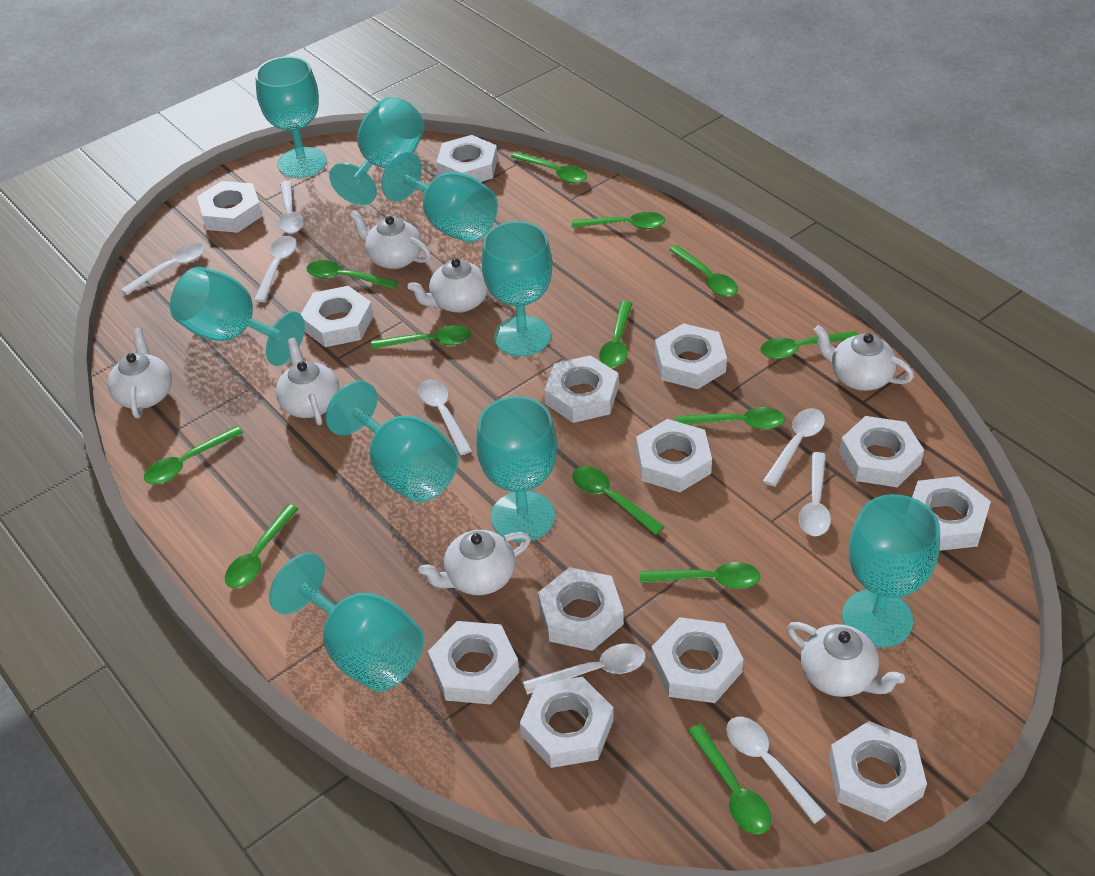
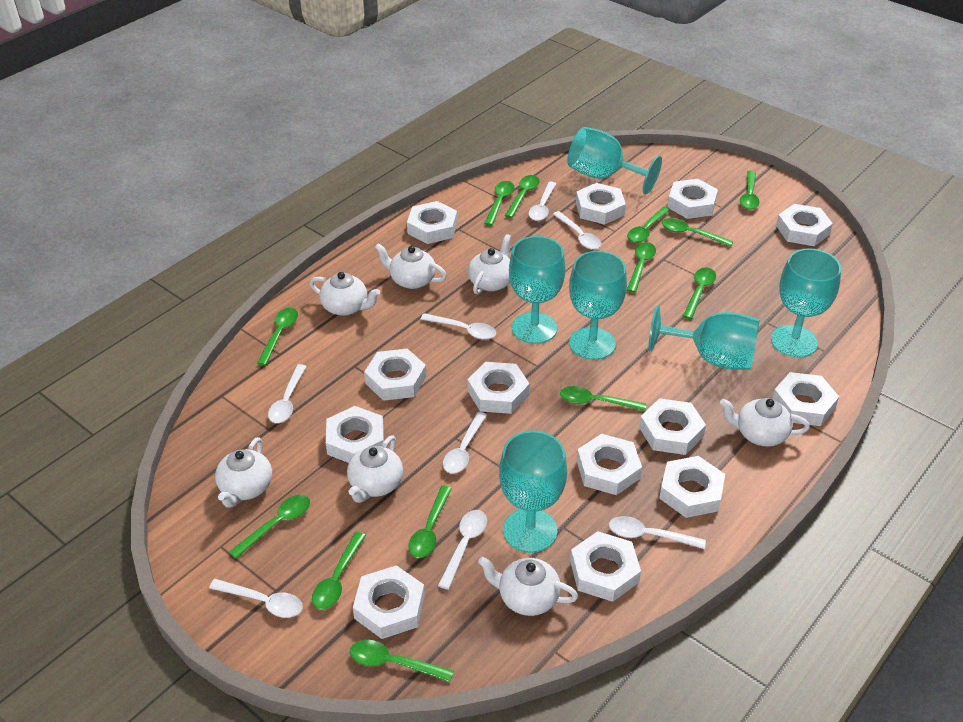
turquoise goblet: [170,267,305,366] [255,56,327,178] [269,553,424,692] [326,380,459,502] [329,97,424,205] [382,151,498,242] [476,396,557,542] [481,221,552,356] [842,494,940,648] = 9 -> [499,431,567,553] [509,236,566,344] [567,127,662,194] [569,251,627,360] [648,305,759,370] [771,248,841,358] = 6

